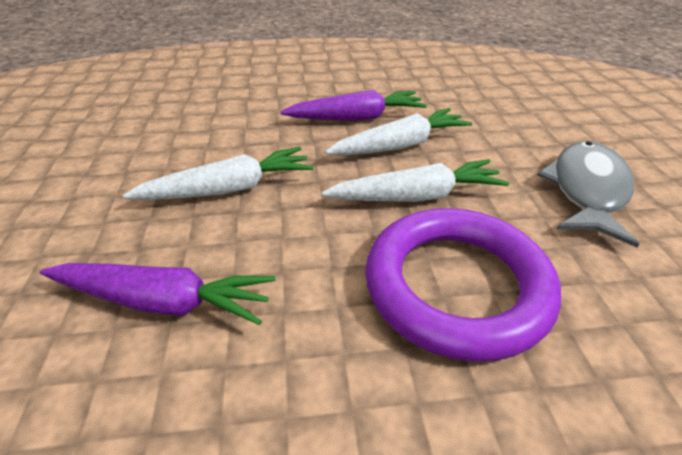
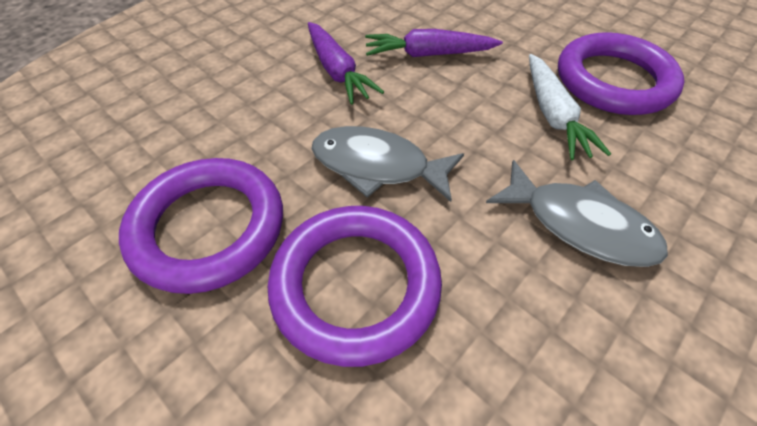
grey fish: [537,141,639,247] = 1 -> [311,126,464,202] [486,160,668,267] = 2
purple ring: [365,208,561,362] = 1 -> [119,158,283,294] [268,206,442,367] [558,32,685,115] = 3
white carrot: [123,147,313,200] [321,159,509,202] [325,108,472,155] = 3 -> [529,54,611,160] = 1

